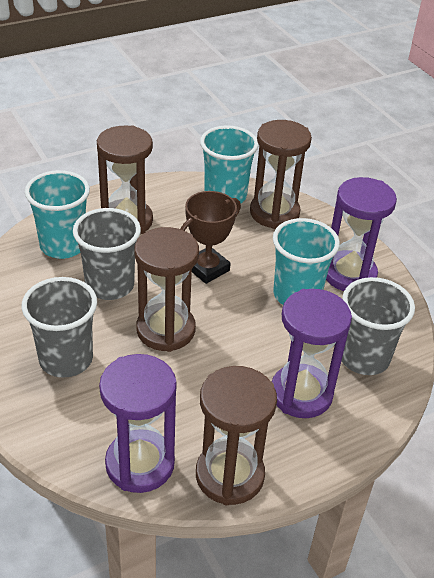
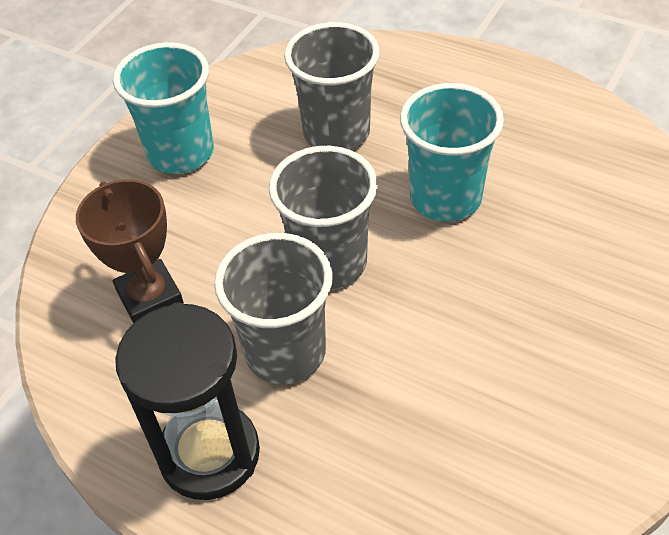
black hourglass: none = 0 -> [115,302,260,500] = 1
brown hourglass: [97,125,153,234] [134,227,199,352] [196,366,277,505] [250,120,312,229] = 4 -> none = 0
purple hourglass: [99,354,177,493] [272,289,352,418] [326,177,397,291] = 3 -> none = 0
turquoise cup: [25,170,90,259] [200,126,259,204] [273,218,340,305] = 3 -> [113,42,214,174] [400,83,504,222] = 2

